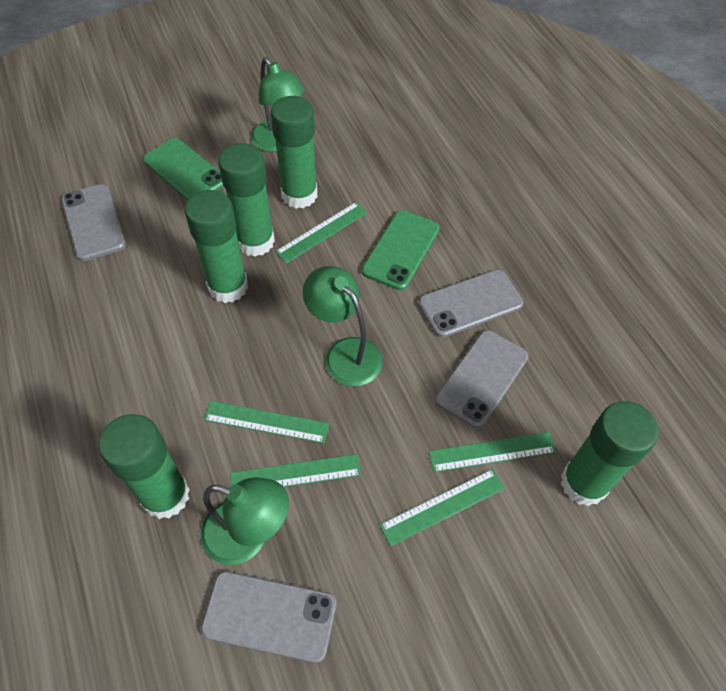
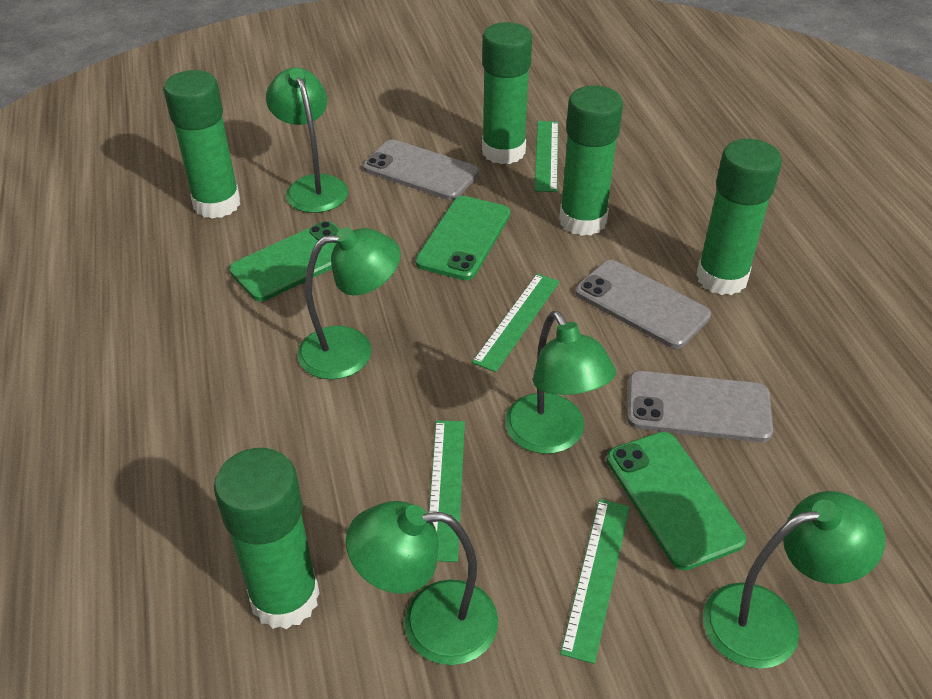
green lamp: [201,478,289,565] [251,57,305,152] [303,266,383,387] = 3 -> [266,67,348,213] [298,227,401,380] [346,501,498,665] [505,311,616,454] [703,491,886,669] = 5
green phone: [143,138,224,200] [362,210,440,290] = 2 -> [229,221,341,301] [415,196,510,280] [606,432,746,570] = 3
green ruler: [204,401,329,443] [230,454,361,487] [275,202,368,264] [380,469,505,546] [429,432,556,472] = 5 -> [429,421,465,562] [472,273,560,372] [534,121,558,192] [560,499,630,664] = 4
grey phone: [61,184,126,261] [201,571,336,663] [418,270,524,338] [435,330,529,428] = 4 -> [363,140,479,200] [575,260,711,349] [627,371,773,442] = 3

